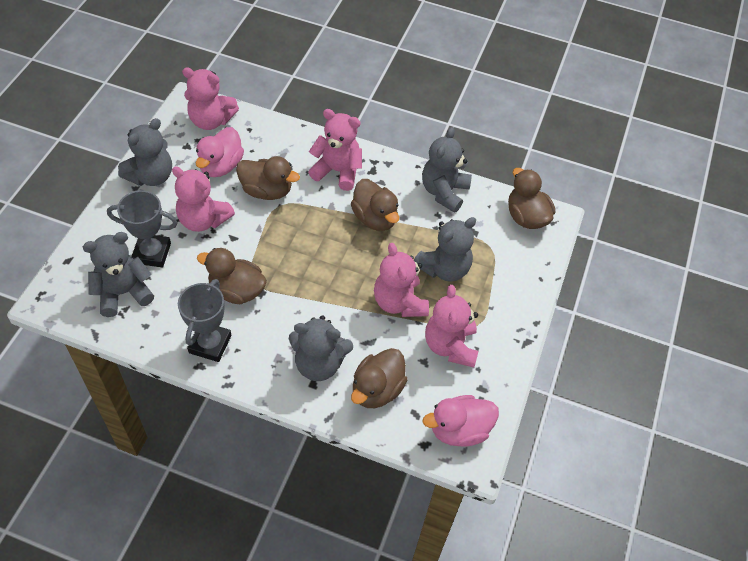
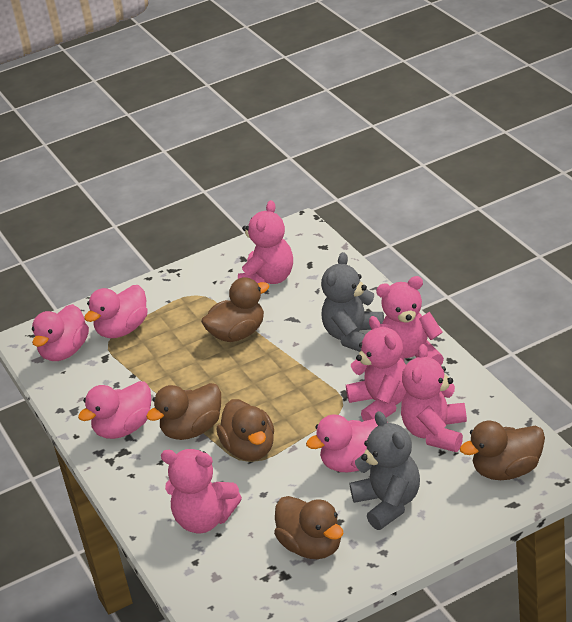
grey teddy bear: [83,232,154,317] [118,118,172,186] [289,316,353,381] [414,217,476,282] [422,127,472,213] = 5 -> [321,252,384,352] [350,411,420,530] = 2
grey trophy: [107,190,178,267] [178,279,231,362] = 2 -> none = 0
pink duck: [195,127,244,177] [423,395,499,447] = 2 -> [32,304,89,361] [78,381,151,439] [84,285,148,338] [306,414,388,472] = 4

